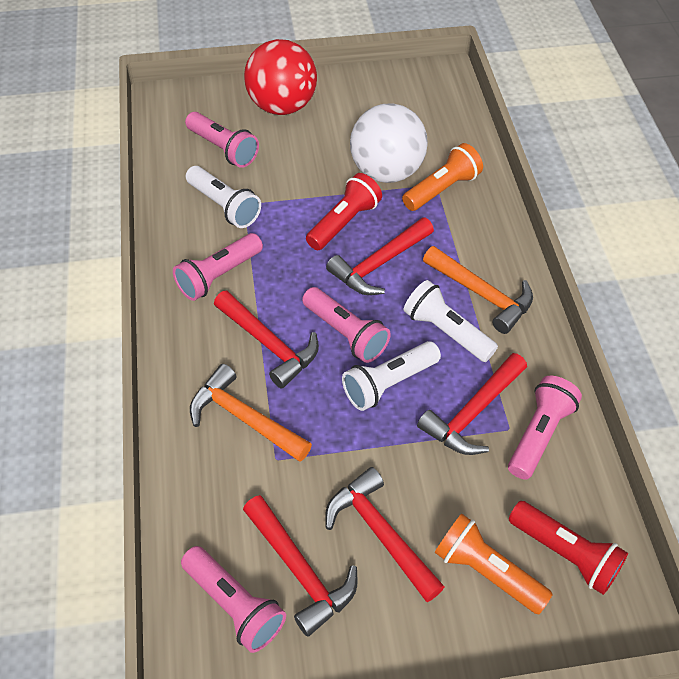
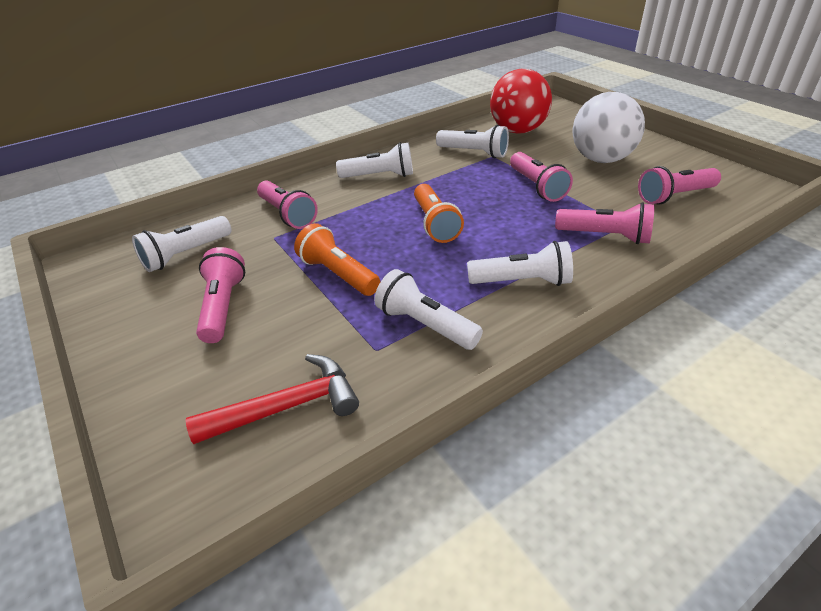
orange hammer: [190,364,312,462] [423,246,533,334] = 2 -> none = 0
red flashlight: [306,173,382,250] [509,501,628,595] = 2 -> none = 0
red hammer: [214,291,319,389] [243,495,358,637] [325,467,445,602] [326,217,434,295] [417,353,527,455] = 5 -> [186,354,359,444] = 1
white flashlight: [186,166,261,228] [342,341,441,411] [404,280,498,362] = 3 -> [132,216,231,272] [336,142,413,178] [374,269,483,350] [436,125,509,158] [467,241,573,286] = 5

